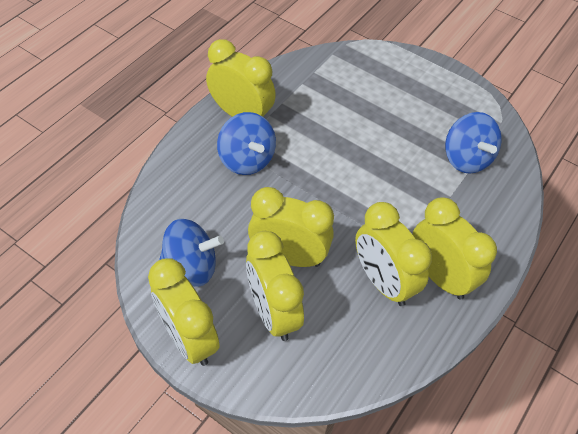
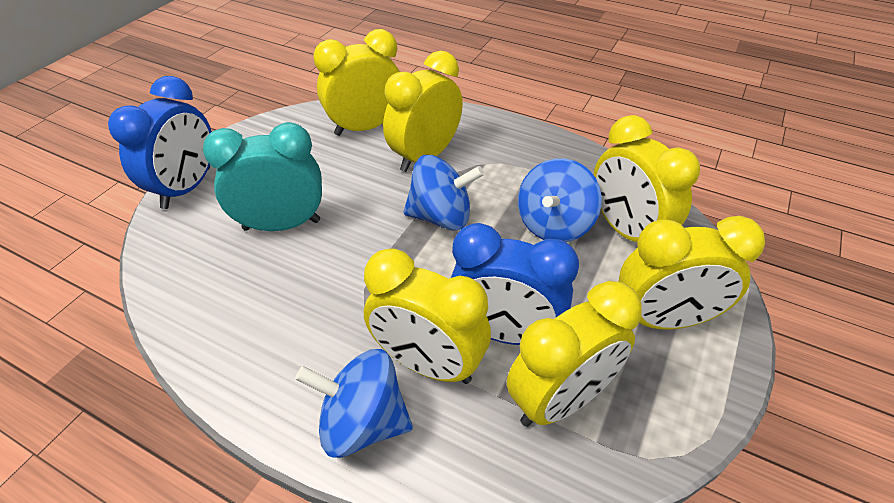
blue clock: none = 0 -> [108,76,212,209] [451,223,579,345] = 2
turquoise clock: none = 0 -> [203,122,322,231] = 1

